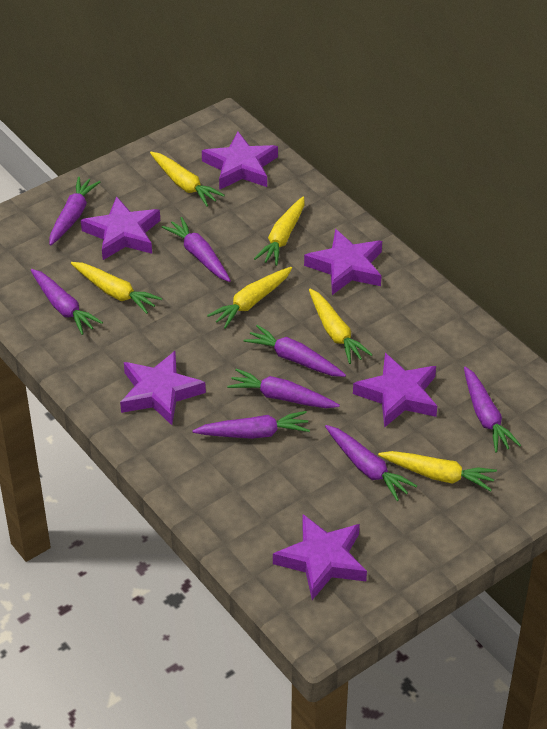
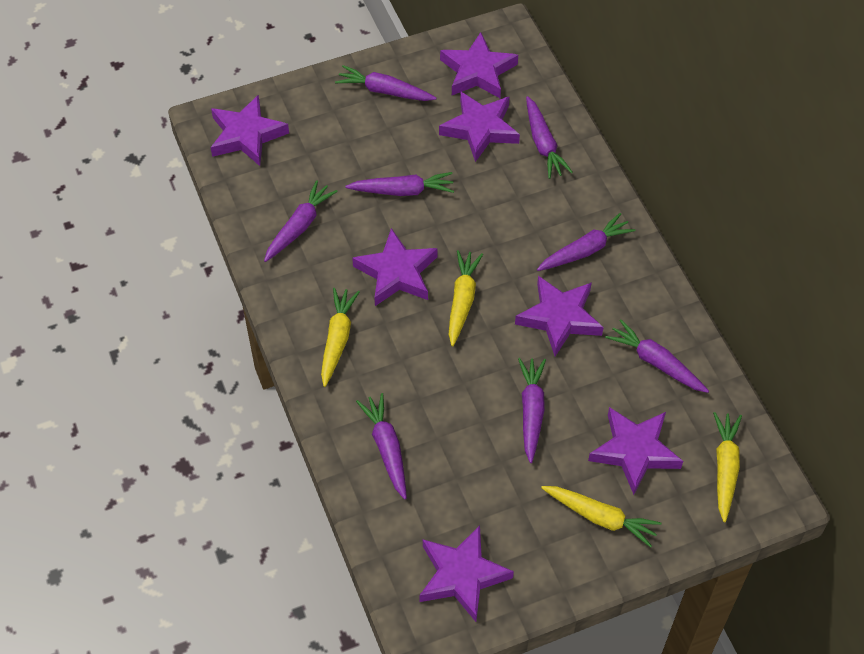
purple star: [81,196,160,260] [120,351,206,425] [202,132,278,190] [273,514,367,600] [304,229,382,295] [353,353,437,428] = 6 -> [210,95,289,166] [352,228,438,306] [419,525,514,622] [439,92,520,162] [440,32,518,98] [515,276,604,356] [588,407,683,495] = 7
yellow carrot: [71,262,162,314] [150,152,225,207] [207,267,292,329] [254,196,304,266] [309,289,373,364] [378,451,497,491] = 6 -> [321,288,360,387] [449,250,483,346] [541,486,661,547] [713,412,742,522] = 4

